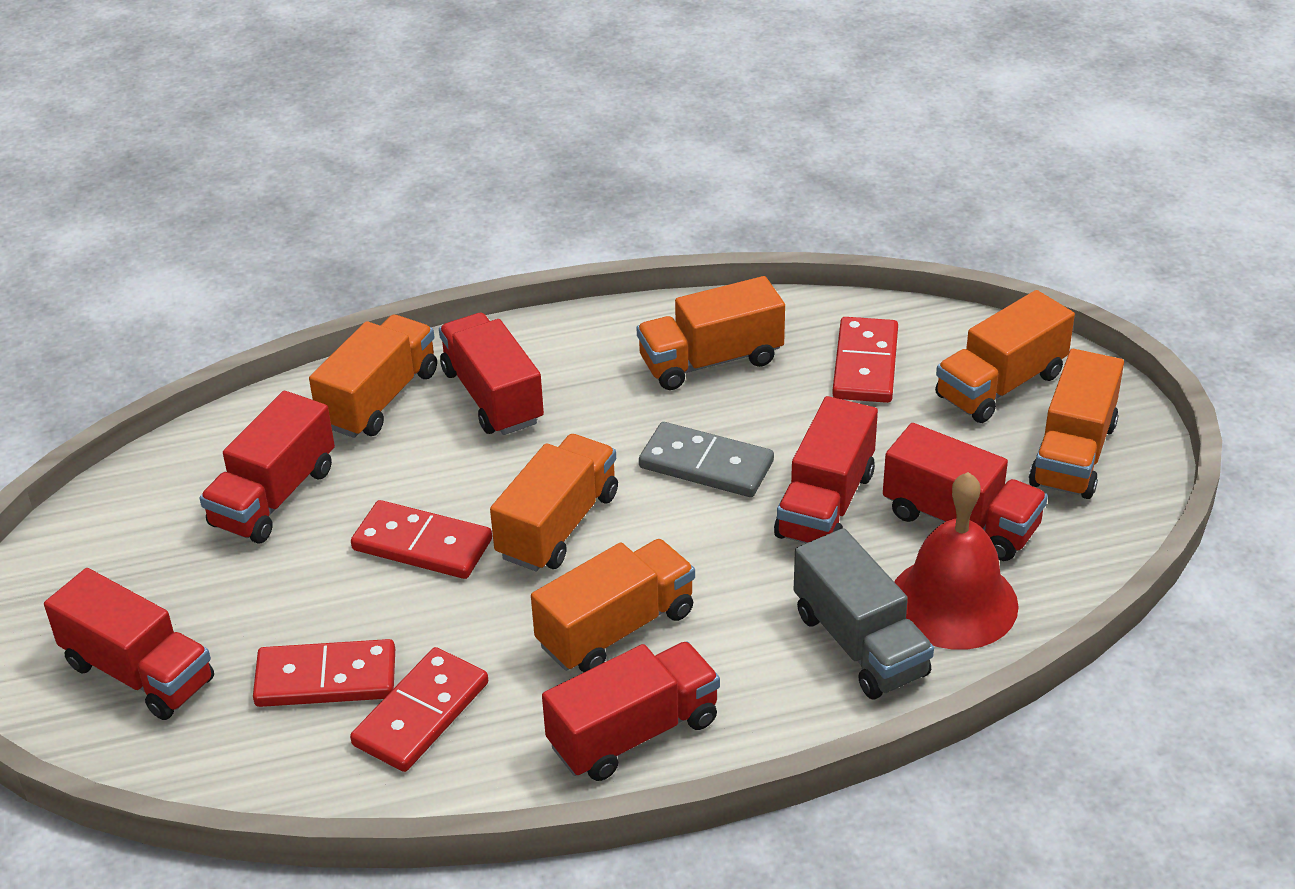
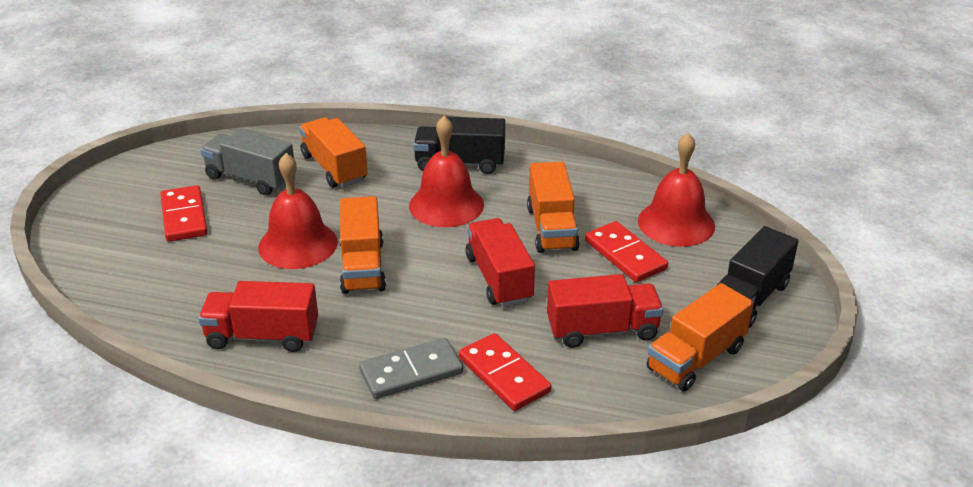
black truck: none = 0 -> [413,117,505,174] [715,226,798,328] = 2
orange truck: [309,315,437,438] [490,434,618,572] [531,539,695,672] [636,276,785,390] [935,290,1075,423] [1029,349,1124,499] = 6 -> [299,117,368,188] [339,196,386,294] [527,162,580,253] [647,283,754,391] = 4
red bell: [895,472,1019,650] = 1 -> [258,153,338,269] [409,116,484,227] [638,133,715,247] = 3
red domino: [253,639,395,707] [350,647,488,772] [351,500,492,579] [832,317,898,403] = 4 -> [160,185,207,242] [459,333,551,411] [585,221,668,282] = 3
red truck: [44,568,214,720] [199,391,335,544] [439,313,544,435] [542,642,720,781] [774,396,878,543] [883,423,1048,561] = 6 -> [198,281,318,352] [466,218,535,307] [547,274,664,348] = 3

